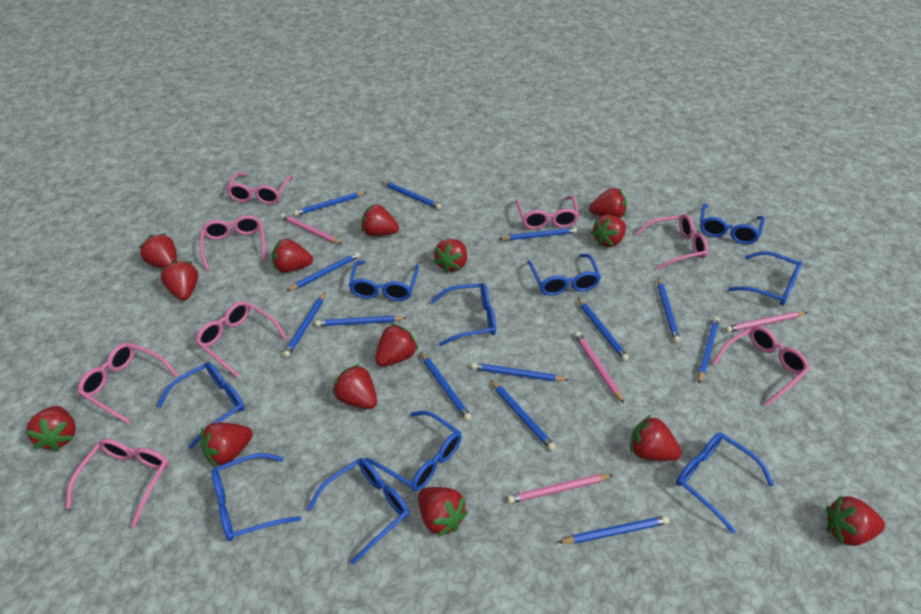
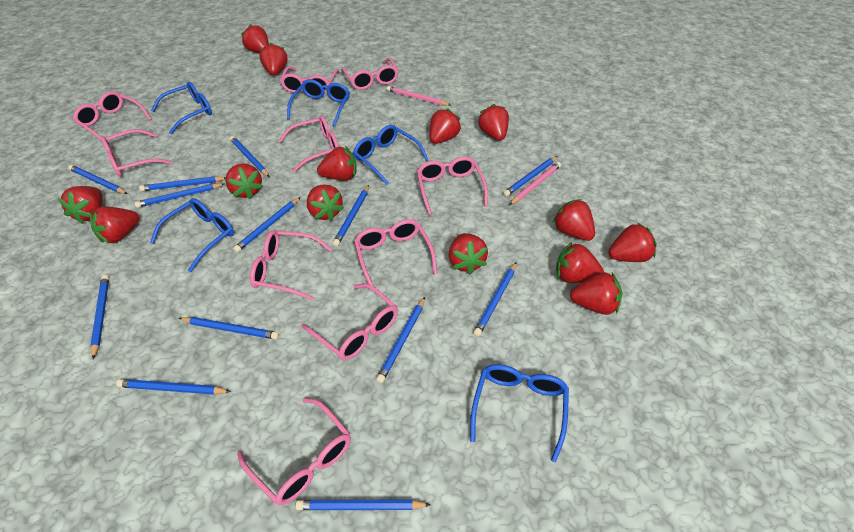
blue glasses: [157,362,245,449] [212,453,301,541] [307,458,409,565] [349,261,419,301] [366,411,462,491] [431,283,496,346] [527,254,601,296] [676,433,774,534] [700,203,765,244] [728,251,802,306] = 10 -> [150,198,234,272] [151,82,212,134] [287,79,350,127] [353,125,428,185] [470,364,569,462] = 5
pink glasses: [66,439,169,527] [77,343,178,424] [195,301,287,377] [200,215,265,271] [226,172,293,204] [516,196,579,229] [636,214,708,270] [712,326,810,406] = 8 -> [73,91,152,144] [101,129,172,177] [237,397,351,506] [250,230,332,300] [278,116,339,172] [280,66,339,94] [302,283,398,360] [341,58,399,90] [354,219,437,292] [417,156,488,215] = 10
pink pencil: [281,214,342,244] [507,474,613,504] [575,332,624,403] [725,312,807,332] = 4 -> [387,86,451,106] [509,162,561,205] = 2

